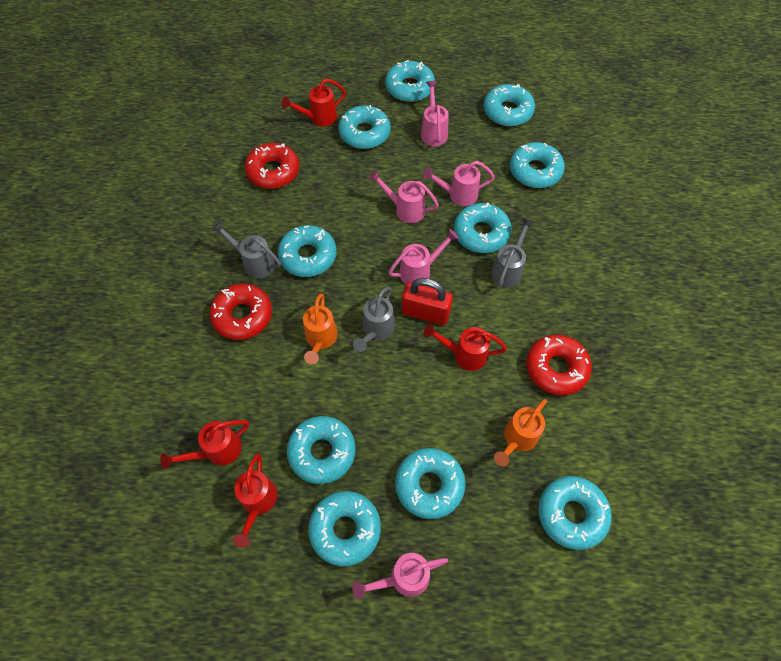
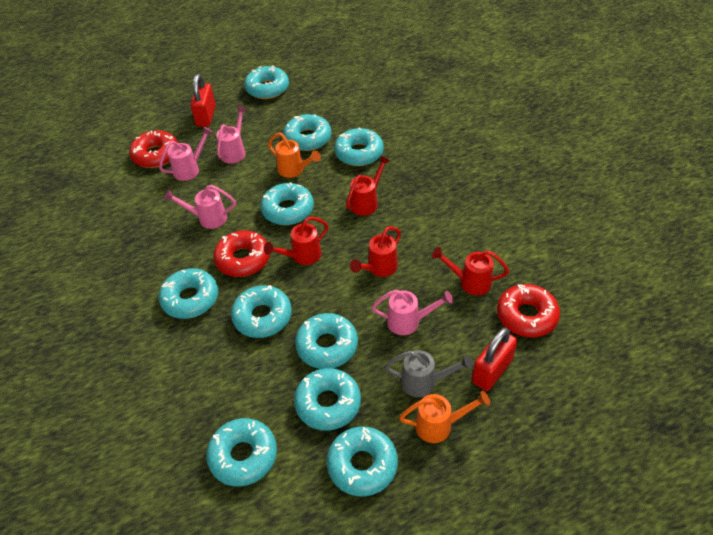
grey watering can: [211,221,281,278] [353,287,395,352] [491,217,534,288] = 3 -> [385,350,473,398] = 1
pink watering can: [352,553,448,600] [369,170,439,223] [388,229,459,284] [421,81,449,146] [423,161,494,206] = 5 -> [159,126,213,181] [164,185,236,229] [216,106,247,164] [372,290,453,335] = 4
red padlock: [402,278,453,325] = 1 -> [190,74,216,127] [472,328,518,391] = 2

